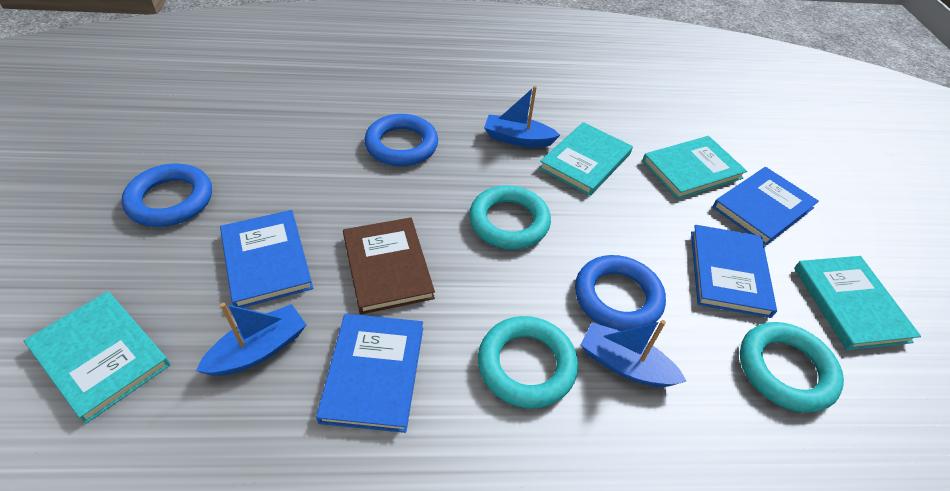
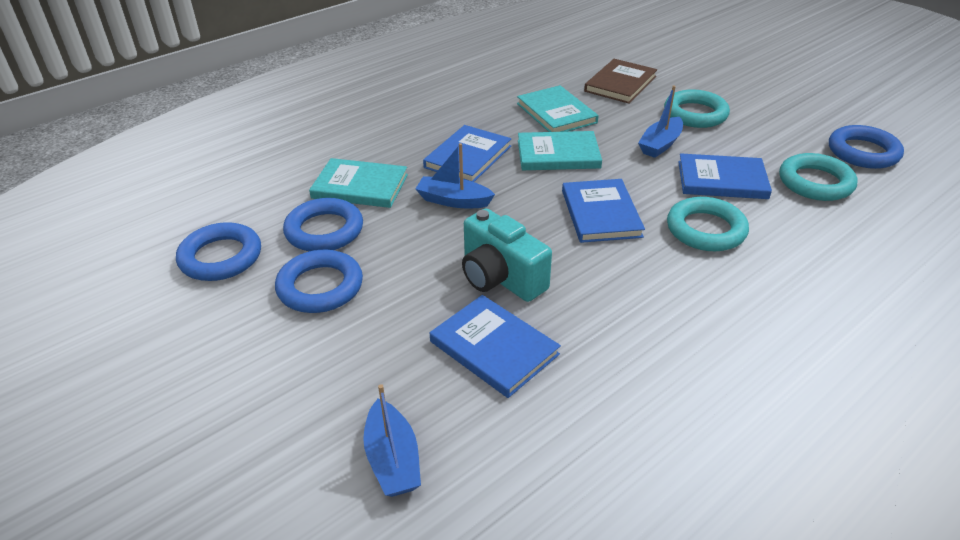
blue ring: [121,163,212,227] [364,114,438,166] [575,255,666,331] = 3 -> [176,222,261,281] [275,250,363,313] [283,198,363,251] [829,125,904,169] = 4
turquoise book: [24,291,170,424] [539,122,633,196] [642,136,747,199] [794,256,921,350] = 4 -> [309,158,408,208] [517,85,598,132] [518,131,602,170] = 3
turquoise camera: none = 0 -> [462,208,552,302] = 1

